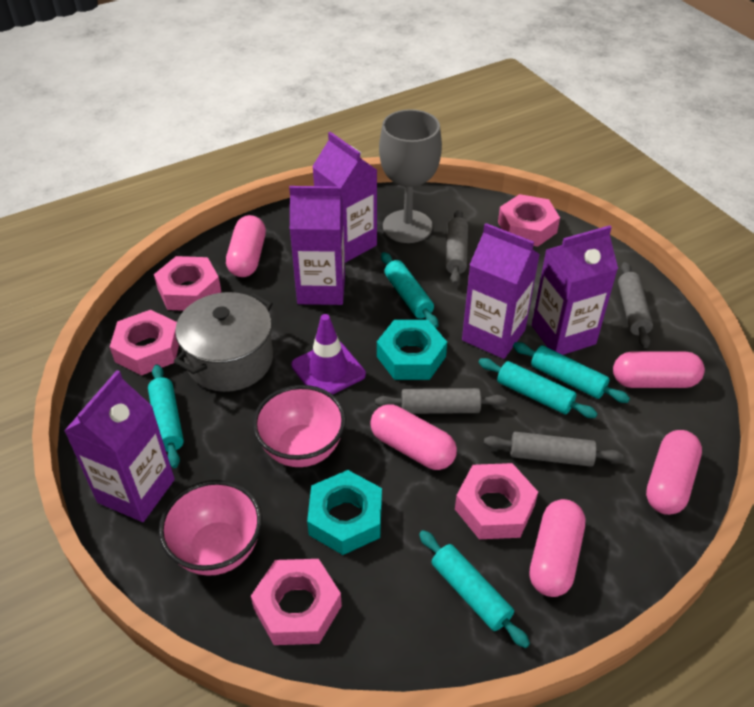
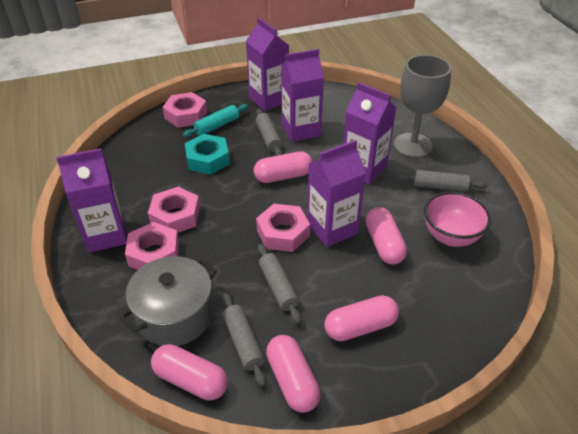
pink bowl: [159,480,262,576] [253,385,346,467] = 2 -> [424,191,491,247] = 1
pink nut: [110,310,179,376] [154,256,221,311] [251,559,342,645] [455,463,538,539] [498,194,560,247] = 5 -> [125,222,179,270] [148,187,200,233] [163,92,207,128] [256,204,310,252] = 4
purple traffic cone: [291,314,366,395] = 1 -> none = 0
turquoise nut: [307,470,382,555] [377,320,447,380] = 2 -> [185,134,230,175] = 1
turquoise rolling pin: [148,365,184,468] [381,252,439,328] [419,530,530,648] [478,358,598,418] [513,342,630,403] = 5 -> [183,104,249,137] = 1

